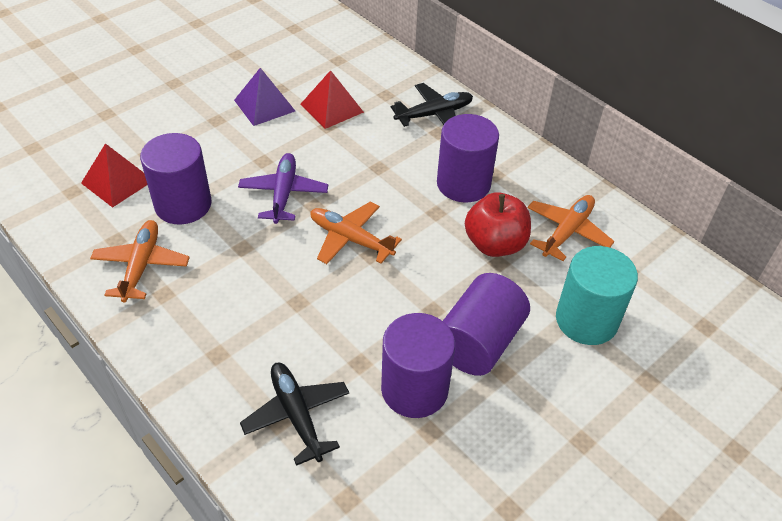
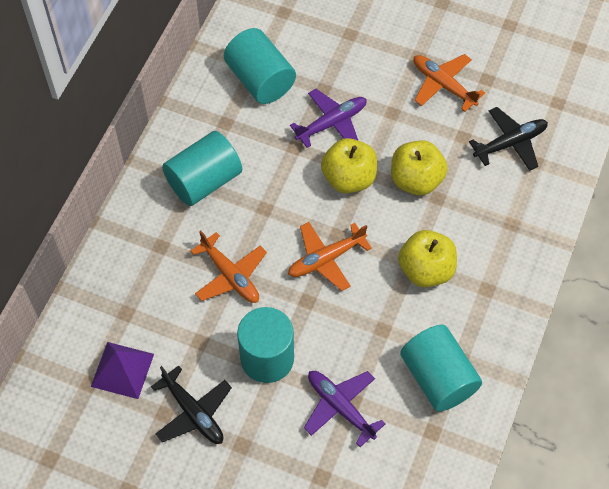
purple cylinder: [140,133,212,224] [381,313,455,418] [437,114,499,203] [443,273,530,376] = 4 -> none = 0
purple plane: [238,153,328,224] = 1 -> [290,89,367,148] [304,371,385,447] = 2
red apple: [465,192,531,257] = 1 -> none = 0
red pyramid: [81,143,147,208] [301,70,364,129] = 2 -> none = 0
turquoise cylinder: [556,246,638,345] = 1 -> [162,131,242,206] [224,28,296,104] [237,307,294,383] [400,325,482,412] = 4
yellow apple: none = 0 -> [321,138,377,193] [391,140,448,195] [398,230,457,287] = 3

